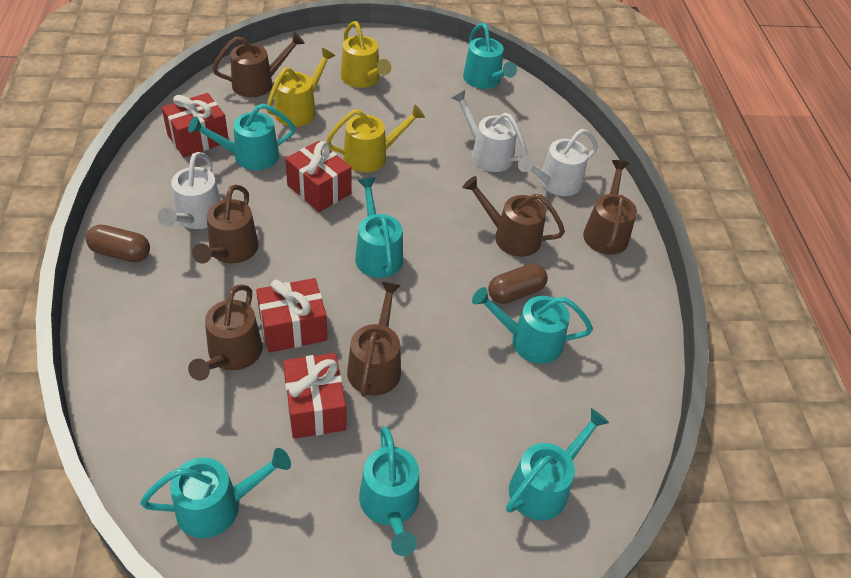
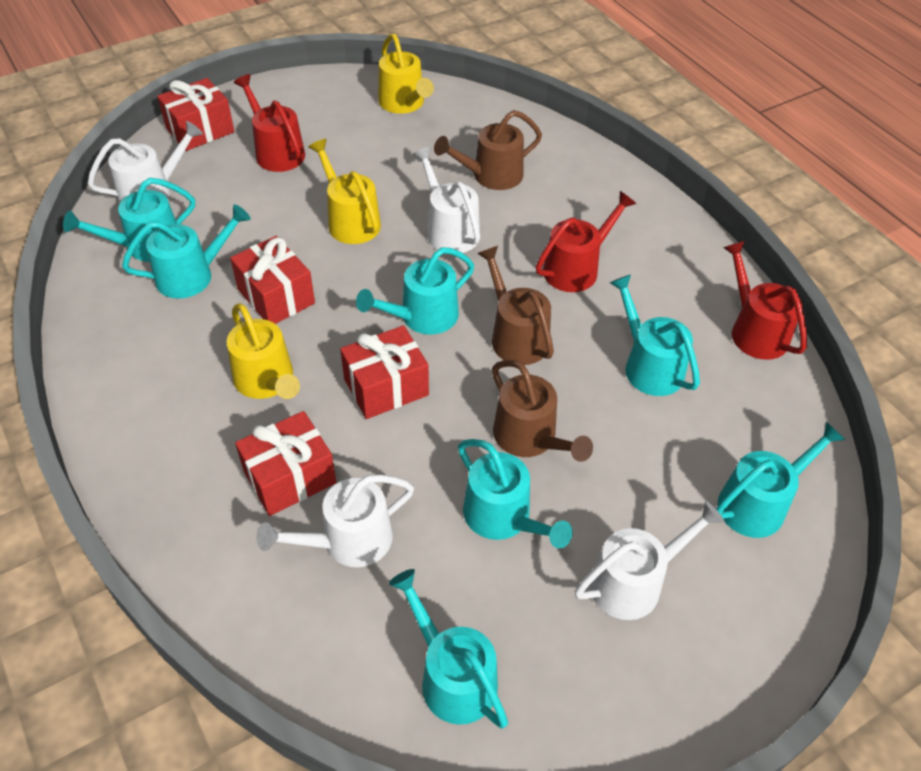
brown capsule: [86,225,150,262] [488,264,548,304] = 2 -> none = 0
brown watering can: [188,284,263,381] [192,185,259,264] [212,32,305,97] [347,282,401,397] [462,176,565,257] [583,160,637,255] = 6 -> [434,110,542,190] [477,246,554,365] [492,360,593,462] = 3
red watering can: none = 0 -> [234,74,305,172] [536,191,636,292] [723,241,807,360] = 3
white watering can: [158,152,221,229] [452,90,527,172] [518,129,598,196] = 3 -> [88,121,203,204] [256,474,414,567] [413,146,480,253] [575,501,725,620] = 4

